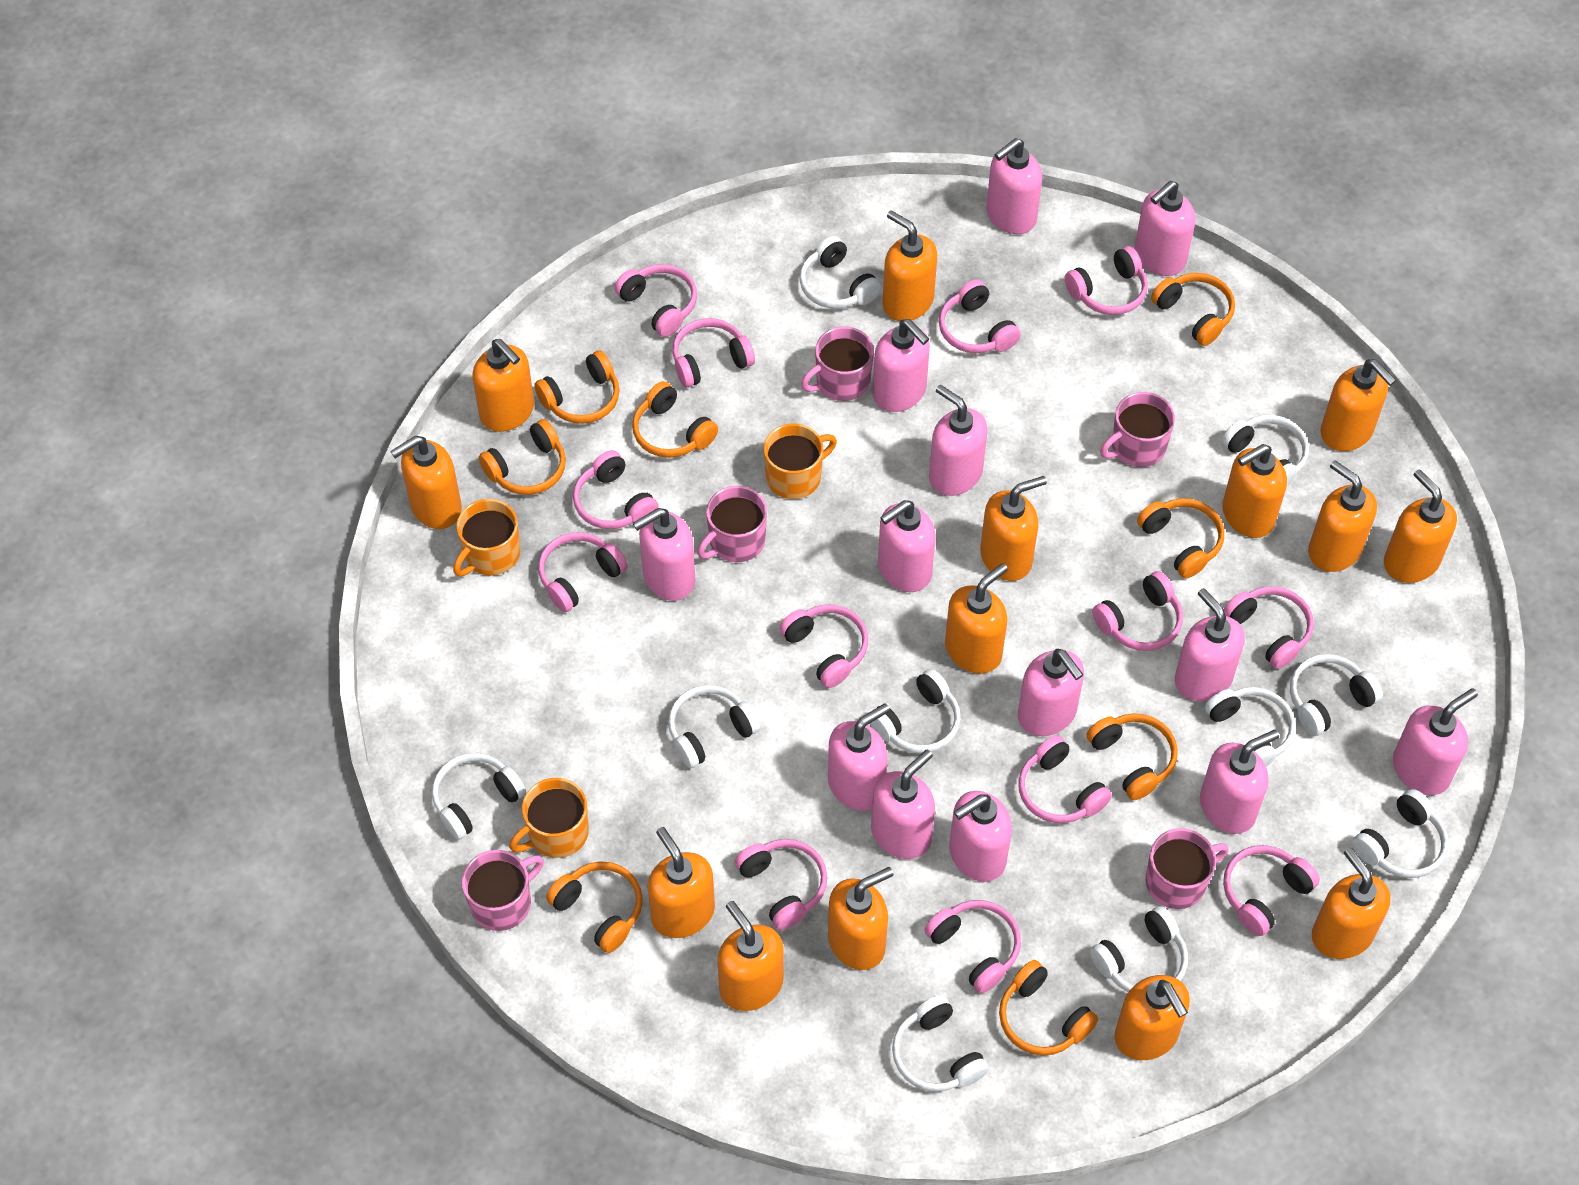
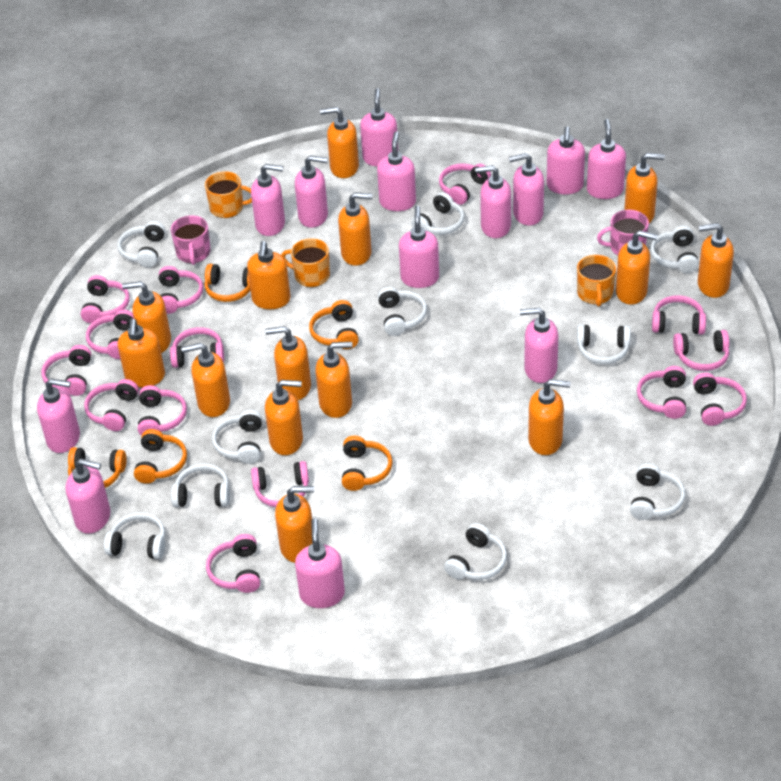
orange headphones: [479,419,566,495] [534,350,619,424] [546,861,643,953] [632,381,718,458] [999,960,1098,1056] [1086,713,1178,800] [1137,498,1224,578] [1151,273,1235,346] = 8 -> [68,447,127,488] [134,429,187,484] [205,264,250,302] [309,300,359,349] [342,436,393,491] = 5
pink headphones: [538,532,628,612] [573,450,659,529] [614,264,697,337] [672,318,755,388] [735,839,827,930] [779,604,868,688] [924,900,1021,994] [939,279,1021,353] [1018,735,1112,823] [1065,246,1148,315] [1092,571,1183,651] [1223,845,1320,936] [1224,586,1314,669] = 13 -> [42,345,91,396] [81,275,130,323] [84,379,139,431] [86,309,134,359] [138,385,187,436] [159,266,203,314] [170,327,224,368] [206,534,260,593] [251,461,309,507] [439,163,491,205] [637,366,686,419] [652,295,706,335] [673,330,729,371] [693,372,747,426] = 14
pink mug: [462,850,544,931] [697,486,767,562] [801,327,874,401] [1100,392,1175,467] [1146,828,1229,909] = 5 -> [171,215,211,265] [597,210,649,255] = 2

